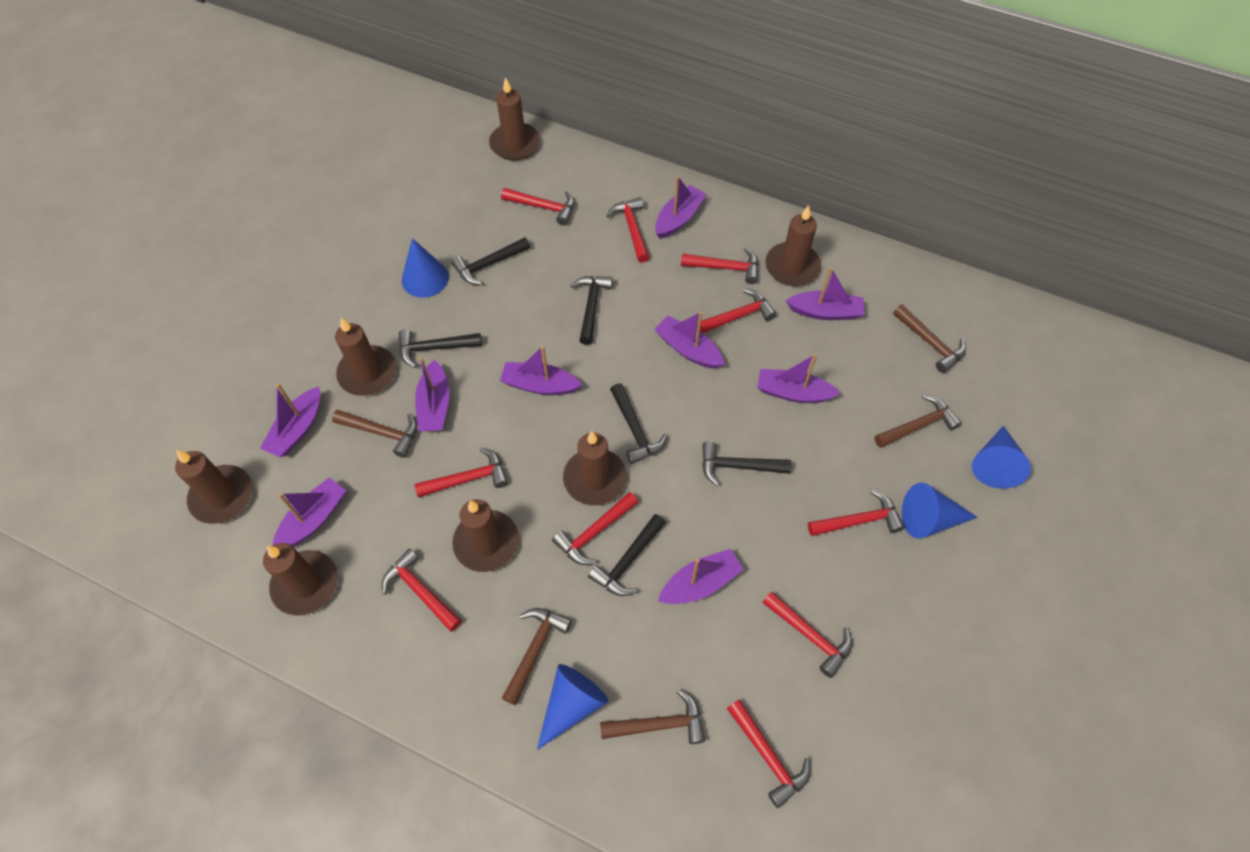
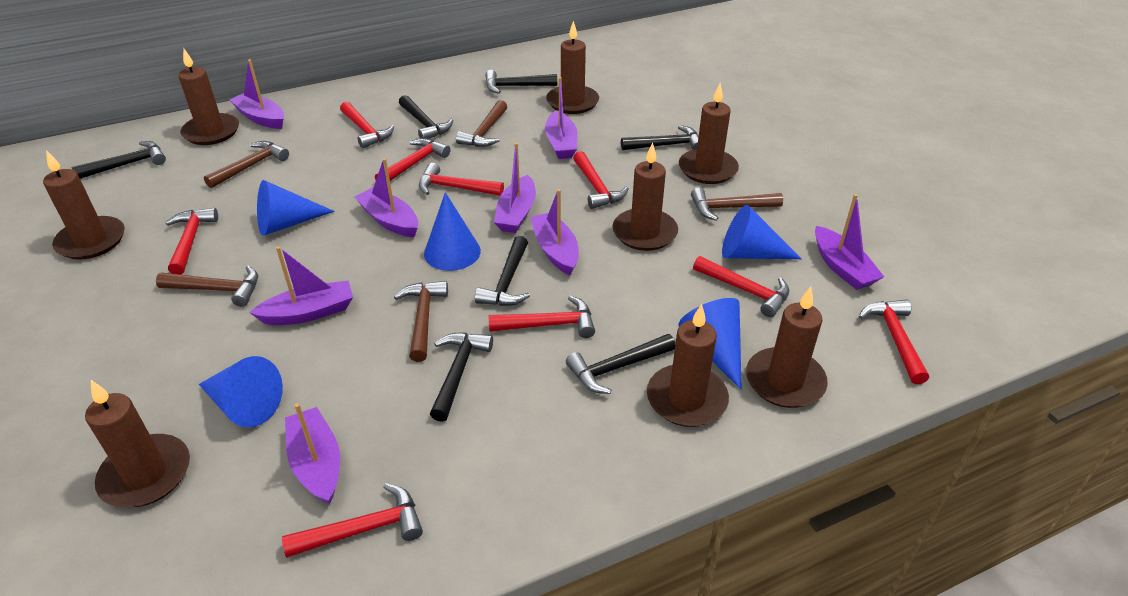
black hammer: [399,329,482,368] [451,237,530,285] [570,276,613,345] [588,514,666,596] [610,383,667,464] [702,441,791,486] = 6 -> [71,141,166,179] [399,95,453,139] [430,332,493,422] [475,236,530,306] [485,70,557,94] [566,334,675,394] [621,125,699,150] = 7
blue cone: [402,238,449,298] [537,664,608,750] [902,483,978,539] [972,426,1031,489] = 4 -> [199,356,283,428] [257,180,335,236] [424,192,481,271] [678,298,742,390] [722,205,801,259] = 5
brown candle: [175,450,253,524] [263,543,338,616] [335,318,397,396] [452,499,519,572] [489,77,540,160] [563,431,627,506] [765,205,821,286] = 7 -> [43,150,125,260] [85,380,190,508] [178,49,239,145] [546,21,599,114] [612,142,678,251] [647,304,729,427] [679,84,739,184] [746,287,828,408] = 8
purple boat: [260,383,320,457] [273,477,346,547] [415,357,450,431] [500,346,582,395] [654,312,724,369] [655,176,706,239] [658,549,744,604] [757,354,841,403] [786,267,864,320] = 9 -> [230,59,284,129] [249,246,353,325] [285,403,340,504] [355,158,418,237] [494,143,536,233] [530,189,579,275] [545,77,578,159] [815,194,884,290] = 8
red hammer: [382,548,462,632] [414,448,508,498] [501,188,575,225] [552,492,638,565] [606,197,650,263] [681,248,758,284] [697,289,776,333] [727,699,810,808] [762,591,852,678] [808,490,904,536] = 10 -> [165,208,218,275] [282,483,423,558] [340,102,394,148] [375,138,450,181] [419,163,504,196] [489,296,595,338] [573,151,629,209] [693,256,789,317] [858,299,929,384] = 9

